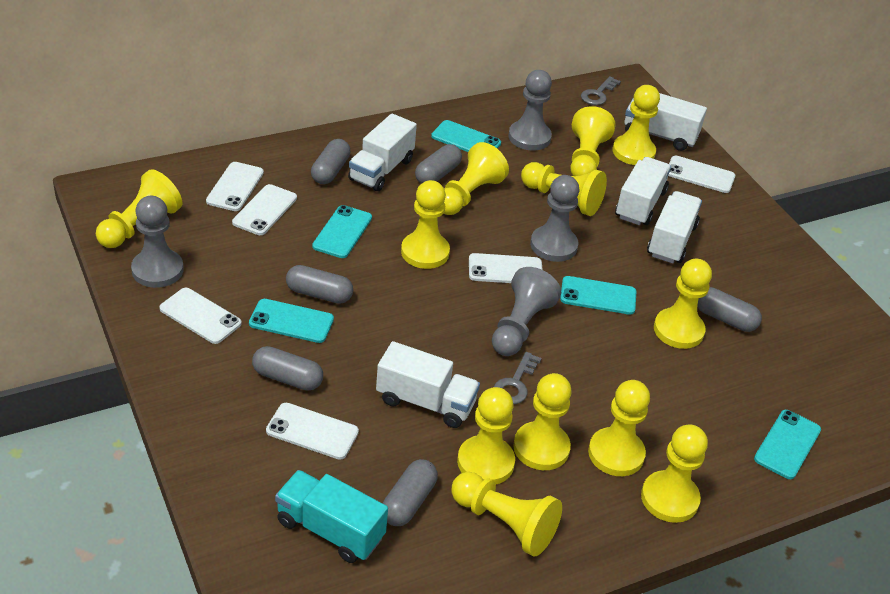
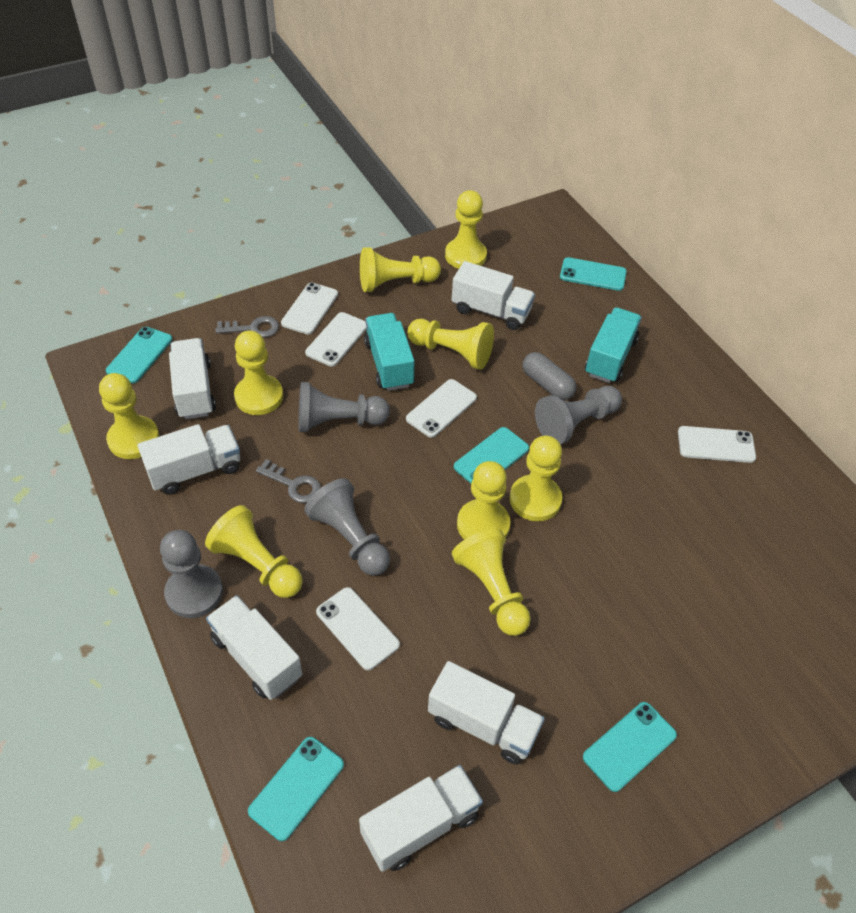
grey capsule: [252,346,323,391] [286,265,353,304] [311,139,351,184] [383,459,438,526] [415,144,462,184] [697,287,762,332] = 6 -> [523,352,576,400] = 1
turquoise truck: [275,470,388,563] = 1 -> [364,313,415,391] [585,307,642,383] = 2
white phone: [159,288,242,344] [206,162,264,211] [232,184,297,235] [266,403,359,460] [469,253,543,283] [668,156,735,193] = 6 -> [281,283,338,334] [305,312,367,367] [316,587,400,670] [406,379,477,438] [678,426,756,463] = 5
white truck: [348,114,417,191] [376,341,480,428] [615,157,671,225] [624,93,707,151] [647,191,702,263] = 5 -> [138,424,240,495] [169,338,216,419] [206,595,302,700] [359,765,483,872] [428,661,545,765] [452,261,535,330] = 6
yellow pawn: [96,169,182,248] [401,180,450,269] [444,142,509,215] [451,472,562,557] [457,387,515,484] [513,373,572,470] [521,162,607,216] [570,106,616,176] [588,380,650,476] [613,85,660,165] [641,424,708,523] [654,259,712,349] = 12 -> [99,373,159,459] [205,505,303,598] [234,330,283,415] [360,247,441,292] [407,319,494,370] [445,190,487,269] [452,529,531,636] [457,461,510,540] [510,436,562,521] = 9

